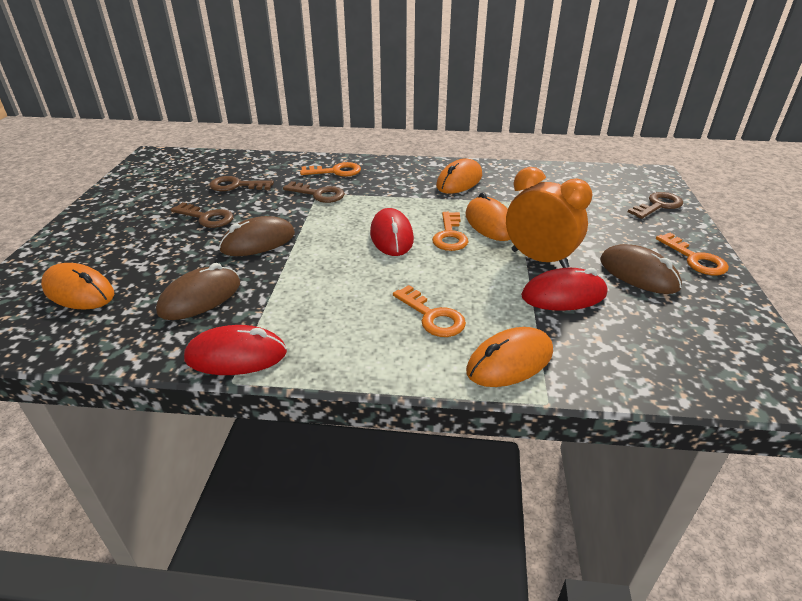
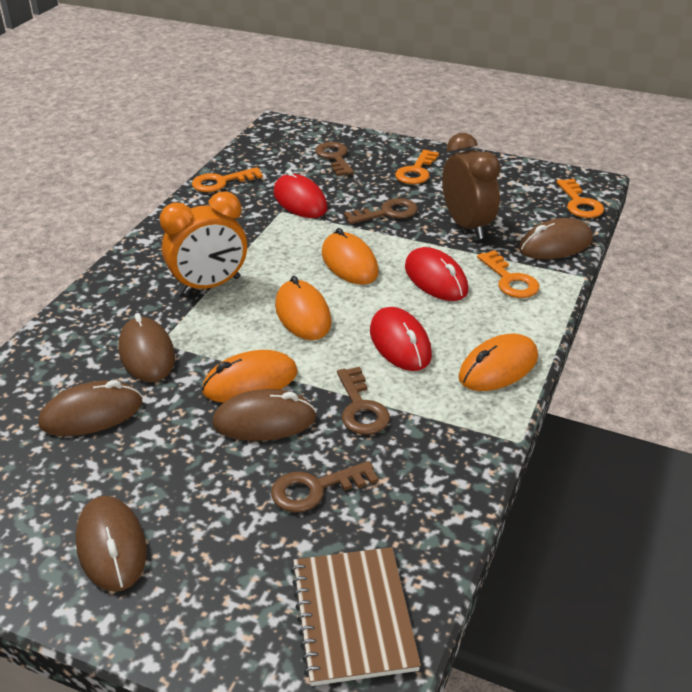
brown clock: none = 0 -> [442,133,500,239] = 1
brown mouse: [156,263,240,320] [219,216,295,256] [600,244,682,294] = 3 -> [39,380,142,436] [76,496,147,592] [118,313,175,382] [212,389,317,441] [519,218,593,259] = 5
brown notebook: none = 0 -> [291,547,421,686] = 1

